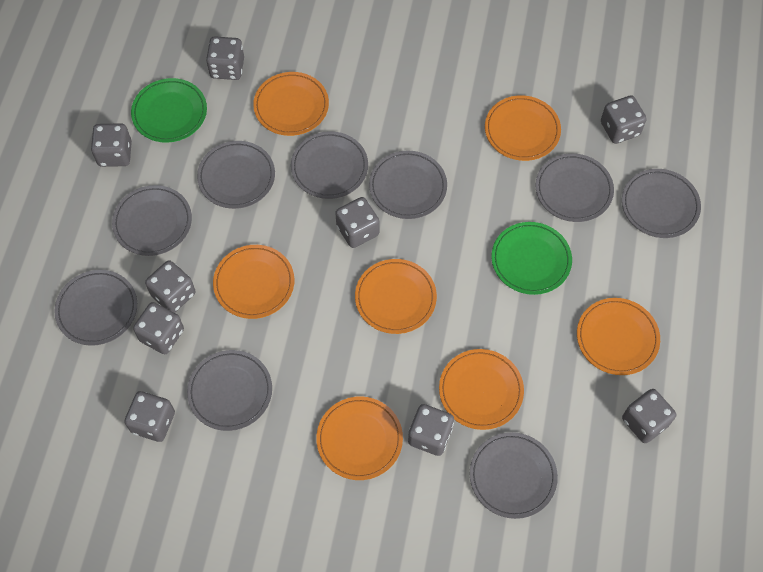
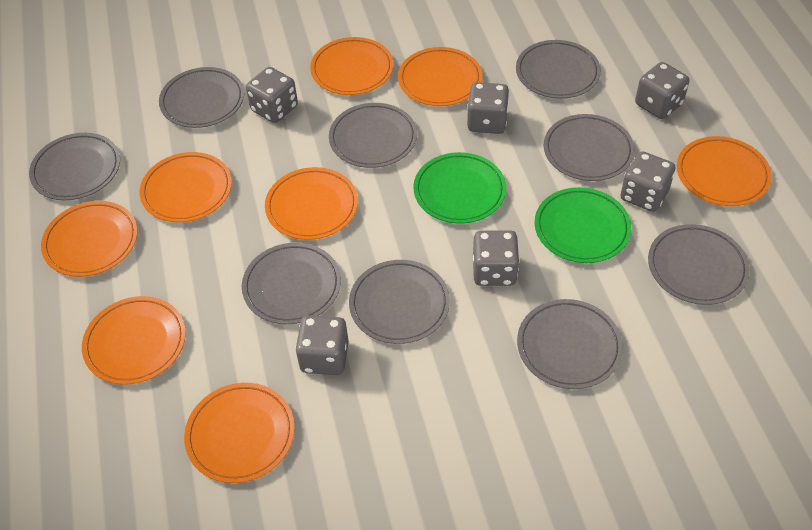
grey dice: [91,123,132,167] [124,391,175,442] [133,302,184,354] [145,260,195,313] [206,36,244,80] [335,197,379,248] [408,404,454,456] [601,95,647,144] [622,389,676,443] = 9 -> [246,67,298,123] [295,315,349,375] [467,82,509,134] [473,230,520,286] [620,151,675,212] [635,62,690,119] = 6
orange plate: [213,245,294,319] [253,72,329,136] [316,396,403,480] [355,259,437,334] [439,349,524,430] [485,95,561,161] [577,298,660,375] = 7 -> [41,201,137,277] [82,296,186,385] [140,152,232,222] [184,383,295,483] [265,167,358,240] [310,37,393,95] [398,47,482,106] [677,136,772,206] = 8

